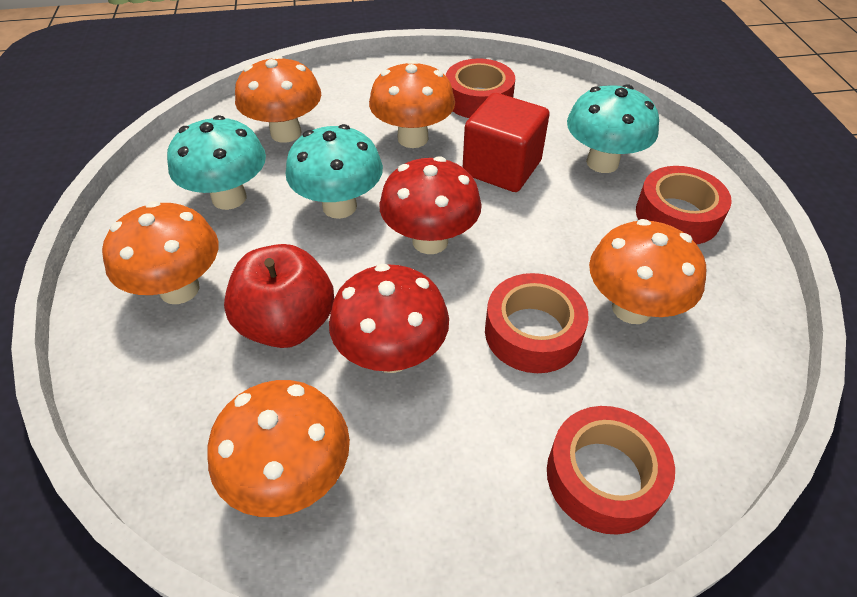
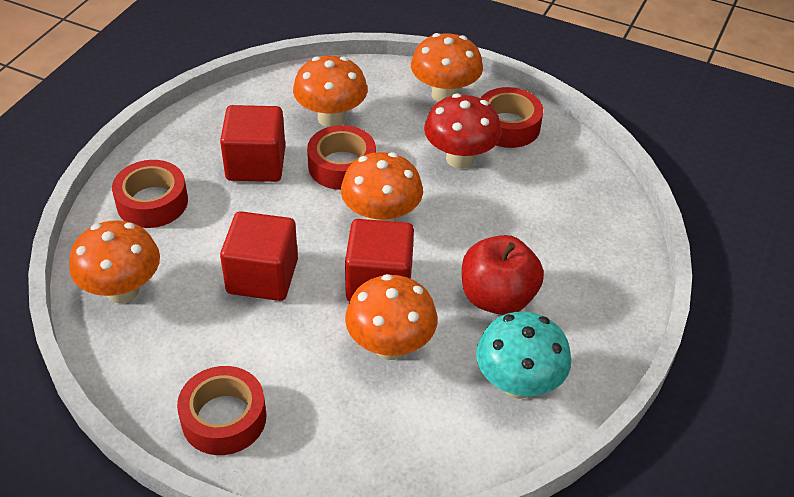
red cube: [463,93,550,192] = 1 -> [220,105,285,182] [220,211,298,301] [345,219,414,302] = 3
red mushroom: [329,264,449,373] [379,156,482,254] = 2 -> [424,94,502,169] = 1
turquoise mushroom: [167,115,266,210] [286,124,383,219] [567,84,659,173] = 3 -> [476,312,571,399] = 1

